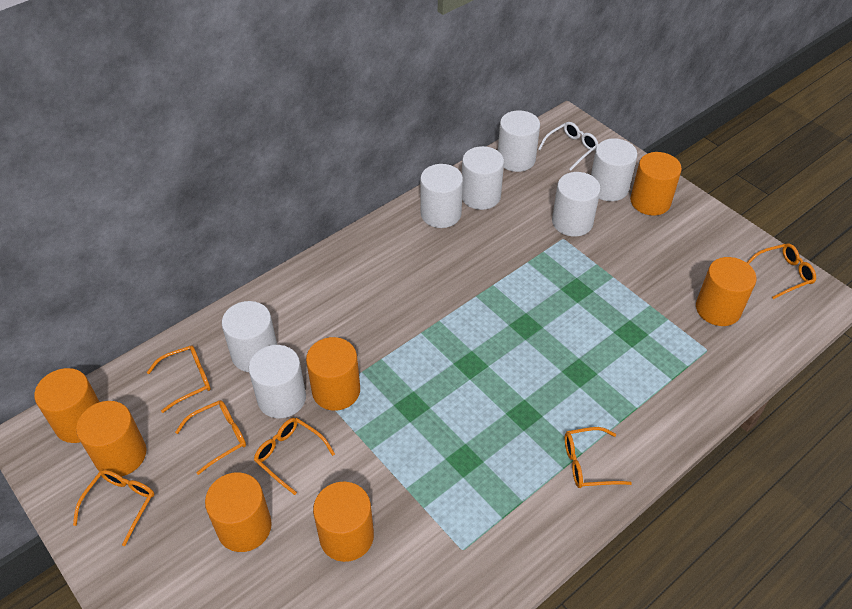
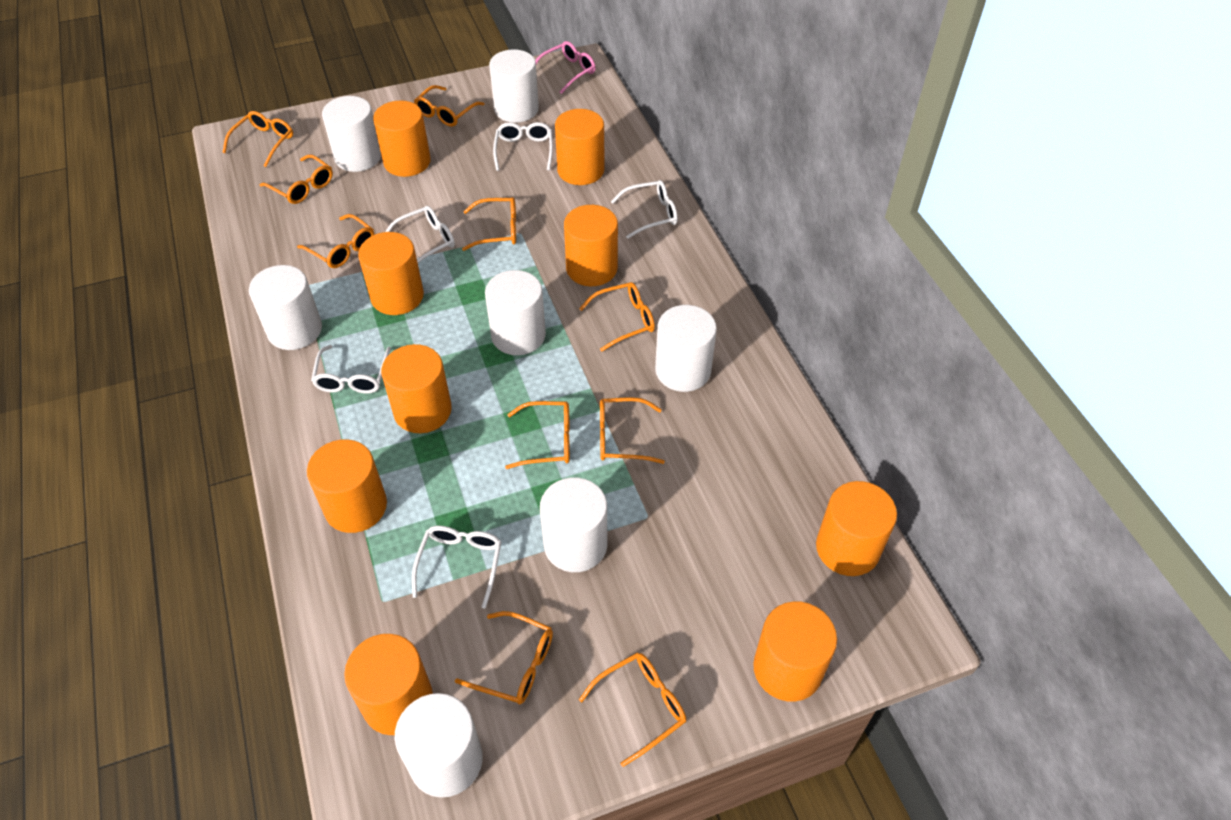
orange cylinder: [34,368,99,443] [76,401,146,477] [205,473,272,552] [306,337,360,411] [313,482,374,562] [630,152,682,216] [696,257,757,326] = 7 -> [307,439,387,533] [344,634,433,735] [358,232,424,315] [373,100,431,177] [381,344,452,433] [555,109,605,185] [564,205,618,286] [753,601,837,702] [816,481,897,576] = 9
orange glasses: [73,470,154,546] [147,345,211,413] [175,400,246,475] [254,418,335,495] [565,427,632,488] [746,243,816,299] = 6 -> [223,111,293,167] [260,154,333,204] [297,214,374,268] [414,85,485,127] [455,611,553,704] [462,197,516,251] [505,401,570,469] [579,282,655,352] [579,652,686,767] [600,397,665,464] = 10
pink glasses: none = 0 -> [535,41,596,94] = 1
white glasses: [538,122,598,170] = 1 -> [311,345,391,394] [386,206,455,263] [412,525,502,609] [493,122,553,171] [611,180,678,239] = 5

